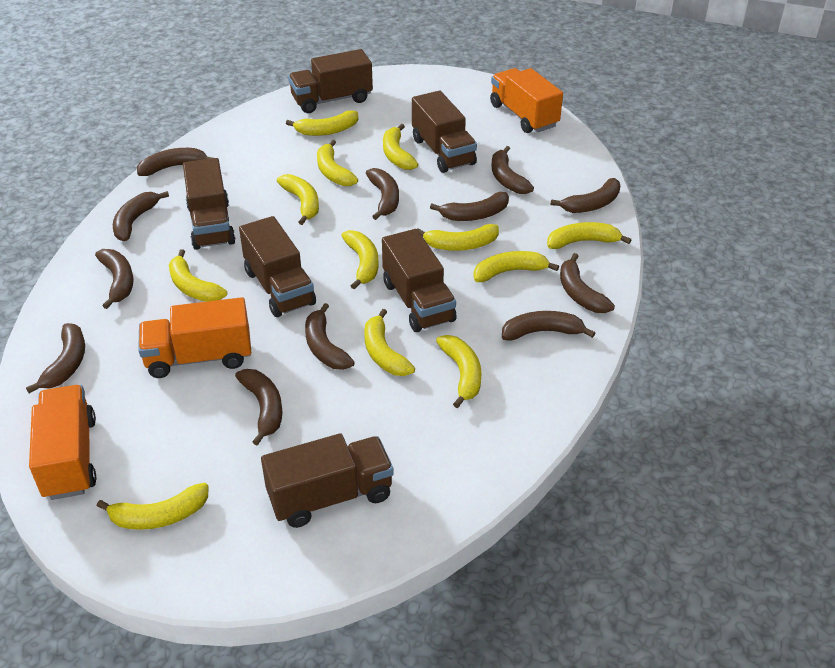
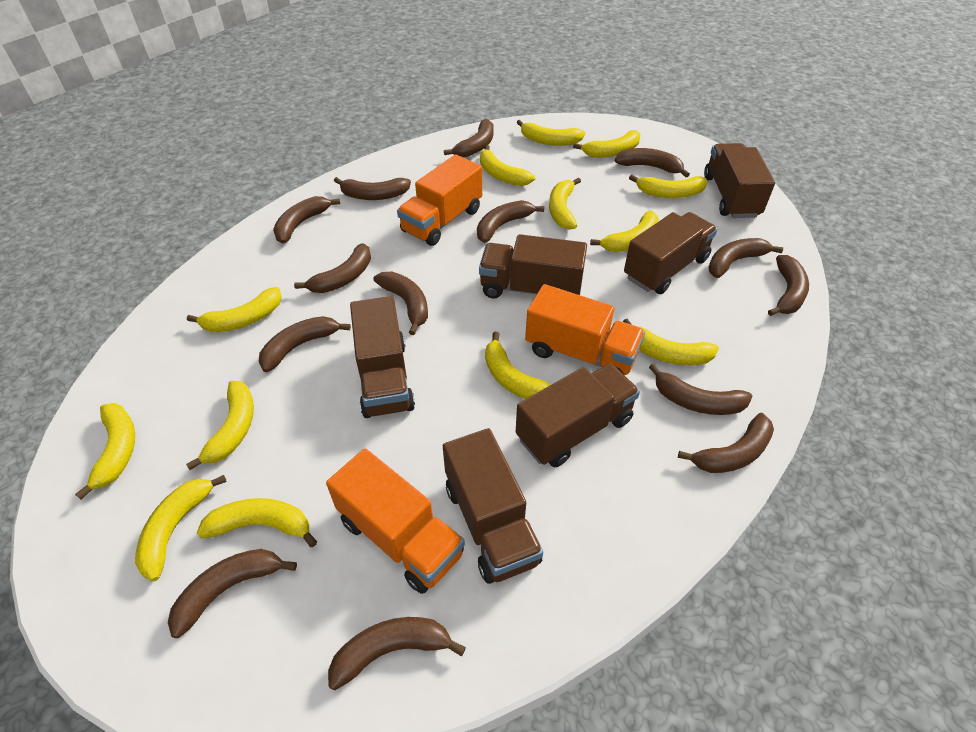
brown banana: [26,323,85,393] [95,249,133,309] [113,191,169,241] [137,148,212,176] [235,369,283,445] [305,303,355,370] [366,168,399,220] [430,192,509,221] [491,146,534,194] [502,311,595,340] [550,178,620,213] [560,253,615,313] = 12 -> [168,549,297,638] [259,316,351,372] [273,196,340,243] [294,243,371,293] [328,617,466,690] [334,177,411,200] [374,272,428,335] [444,119,494,157] [477,200,544,243] [615,148,690,177] [649,364,752,415] [678,413,774,473] [708,238,783,278] [768,255,809,316] = 14
yellow banana: [97,483,209,530] [169,249,227,302] [277,174,319,225] [286,110,358,136] [317,140,358,186] [341,230,379,290] [364,309,415,376] [383,124,418,170] [417,224,499,251] [436,335,482,408] [473,251,559,282] [547,222,631,249] = 12 -> [75,403,135,499] [135,475,227,582] [186,381,254,470] [187,287,282,332] [197,498,317,547] [480,145,535,186] [485,332,551,399] [517,120,585,146] [549,178,581,230] [573,130,641,158] [590,211,659,252] [623,319,719,365] [629,174,707,198] = 13

